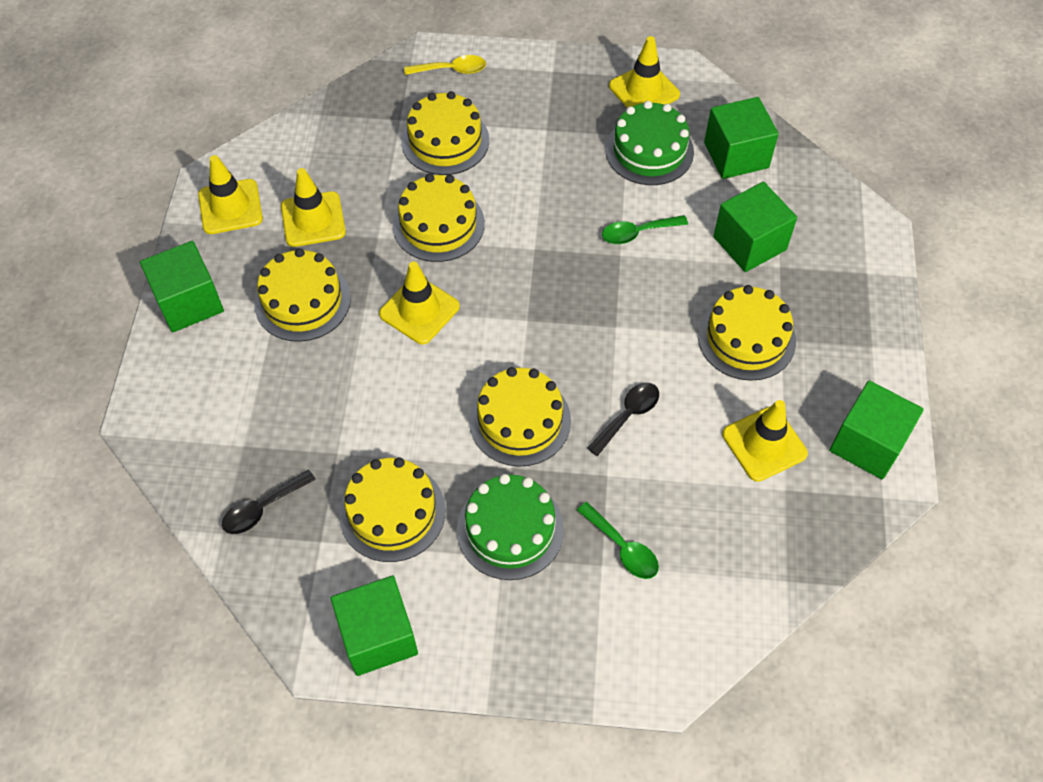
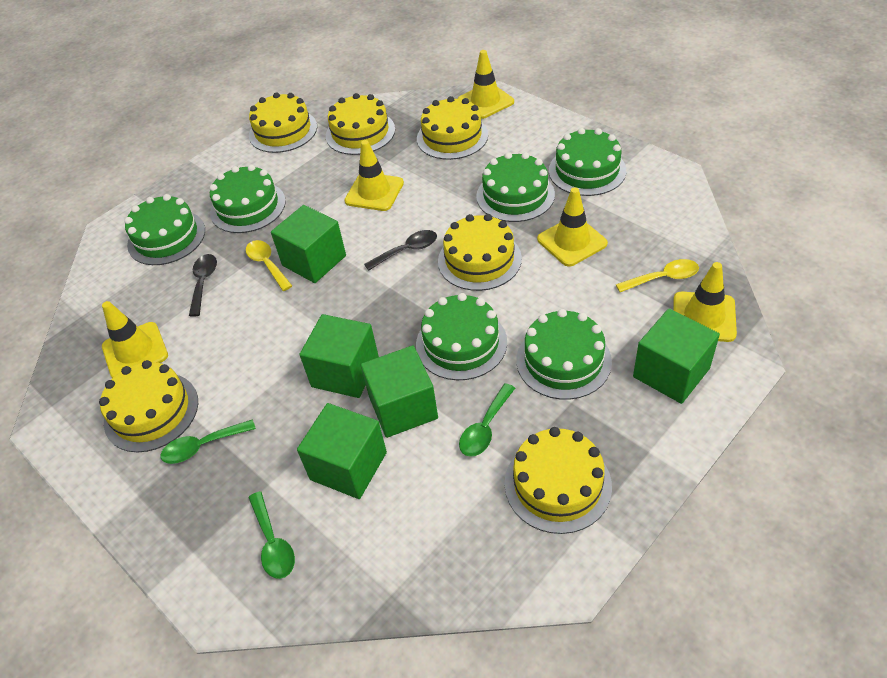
green cake: [457,474,564,580] [605,101,694,185] = 2 -> [124,194,205,265] [210,165,286,233] [416,293,507,380] [476,152,555,222] [516,309,612,400] [549,128,626,196] = 6
green spoon: [577,502,659,579] [602,215,688,244] = 2 -> [161,419,256,464] [248,491,295,579] [459,383,515,457] = 3
yellow spoon: [404,55,486,75] = 1 -> [246,240,292,291] [616,259,699,292] = 2

